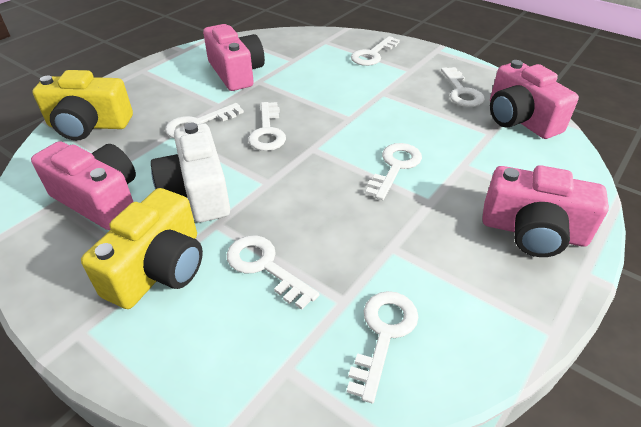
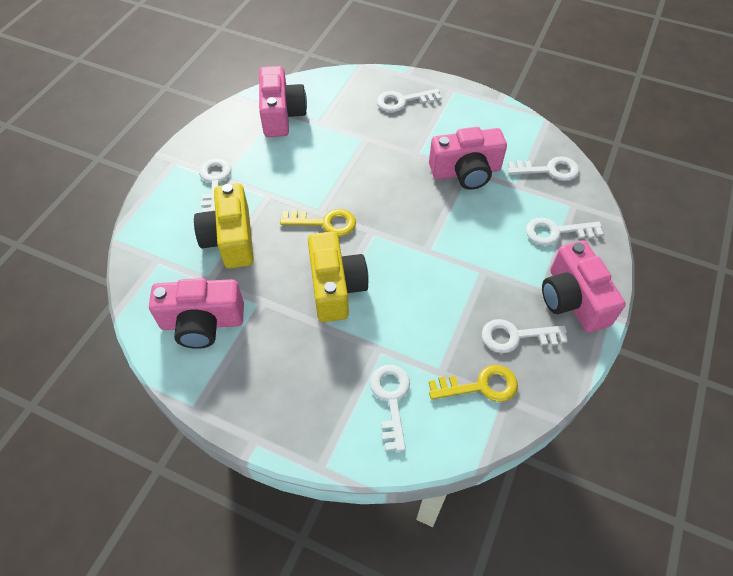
white camera: [151,123,230,223] = 1 -> none = 0
white key: [165,103,244,138] [227,235,320,310] [248,102,286,151] [347,291,418,404] [351,36,400,66] [365,143,422,200] [441,67,485,107] = 7 -> [199,158,231,212] [370,365,410,452] [377,89,441,112] [482,319,568,353] [508,156,579,181] [526,218,603,246] = 6
yellow key: none = 0 -> [280,209,356,236] [429,365,518,402] = 2

